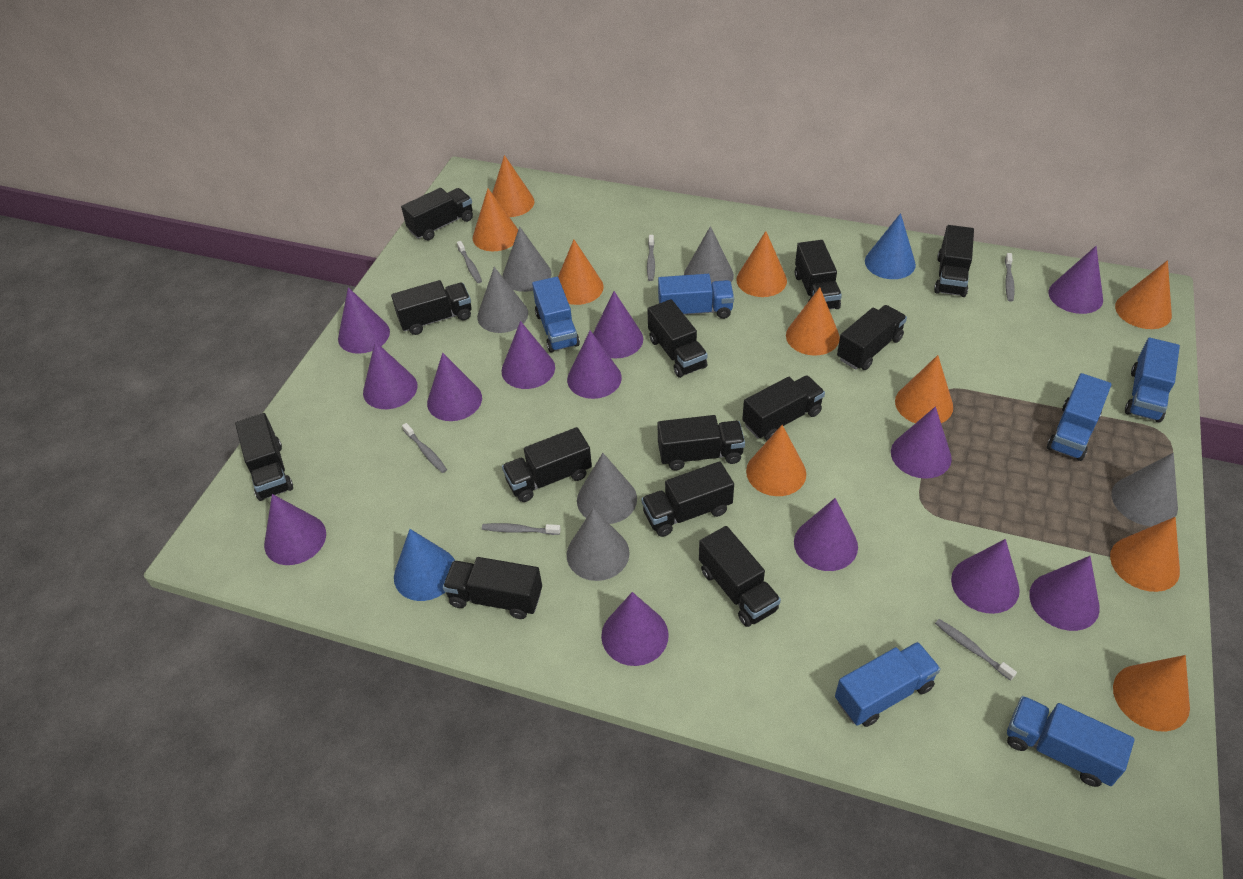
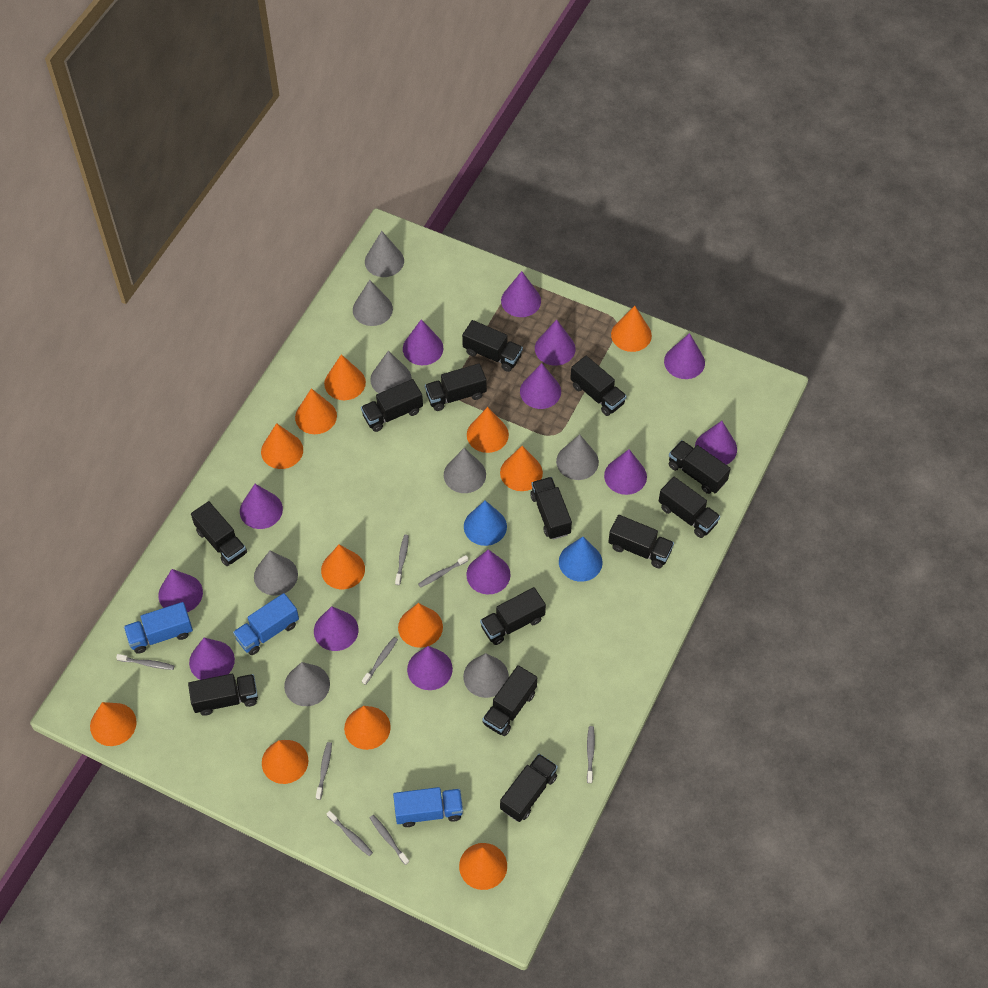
blue truck: [532,277,580,353] [658,274,734,319] [835,642,941,727] [1007,696,1135,787] [1047,373,1111,461] [1125,338,1180,423] = 6 -> [124,602,193,654] [233,593,299,655] [393,787,463,827] = 3
grey cone: [477,267,528,333] [502,227,551,292] [567,508,630,581] [577,453,637,524] [684,226,734,285] [1111,453,1178,526] = 6 -> [254,551,298,595] [284,662,330,706] [353,280,393,326] [365,231,404,277] [370,351,412,393] [444,448,486,493] [463,653,509,698] [556,434,599,480] = 8
grey toothbrush: [402,423,447,473] [457,241,482,283] [482,523,561,535] [647,235,655,281] [935,619,1017,681] [1005,253,1015,302] = 6 -> [116,654,174,670] [316,742,332,800] [327,811,373,856] [362,637,398,685] [370,815,409,865] [395,535,409,585] [418,555,468,588] [587,726,595,783] = 8
orange cone: [473,188,518,251] [492,155,534,217] [558,240,604,305] [736,231,787,297] [746,425,806,496] [786,287,840,356] [895,355,953,423] [1110,517,1180,592] [1113,655,1190,731] [1115,260,1172,329] = 10 -> [90,702,137,746] [261,423,303,469] [262,740,308,784] [295,388,337,434] [321,545,365,589] [324,354,366,400] [344,706,391,750] [398,603,443,648] [459,843,507,890] [467,407,509,453] [500,446,543,491] [611,306,652,352] = 12

